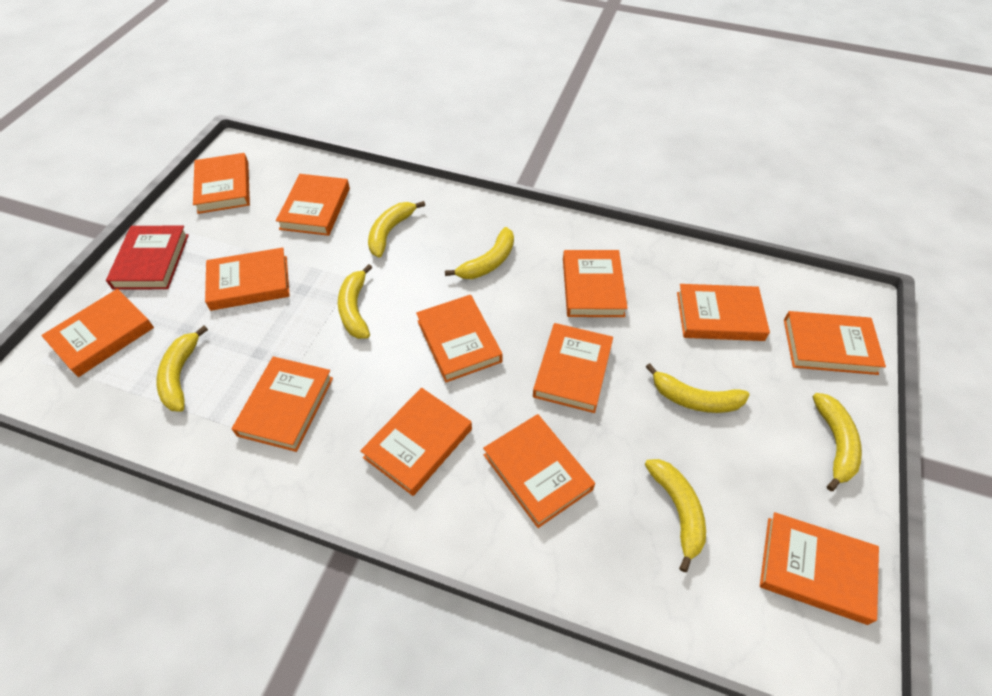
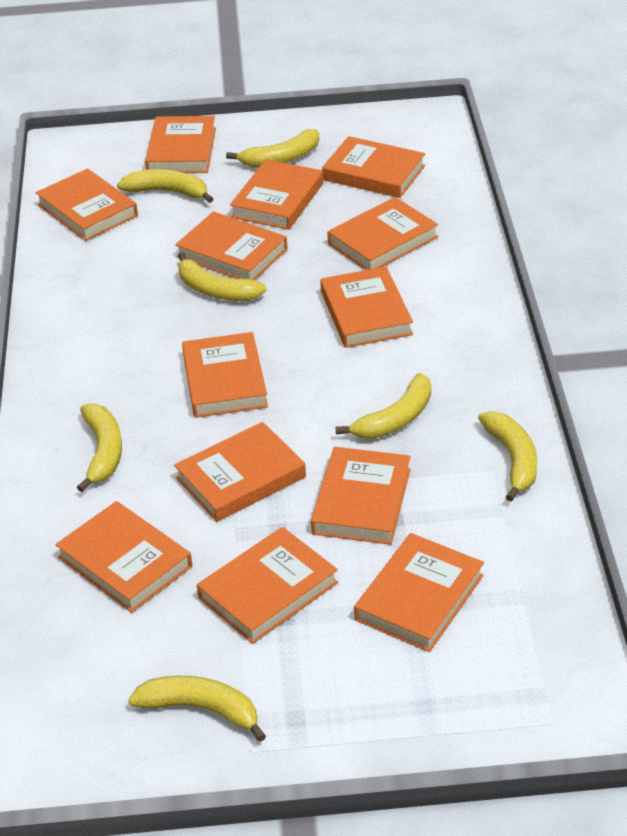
red book: [106,226,189,290] = 1 -> none = 0

